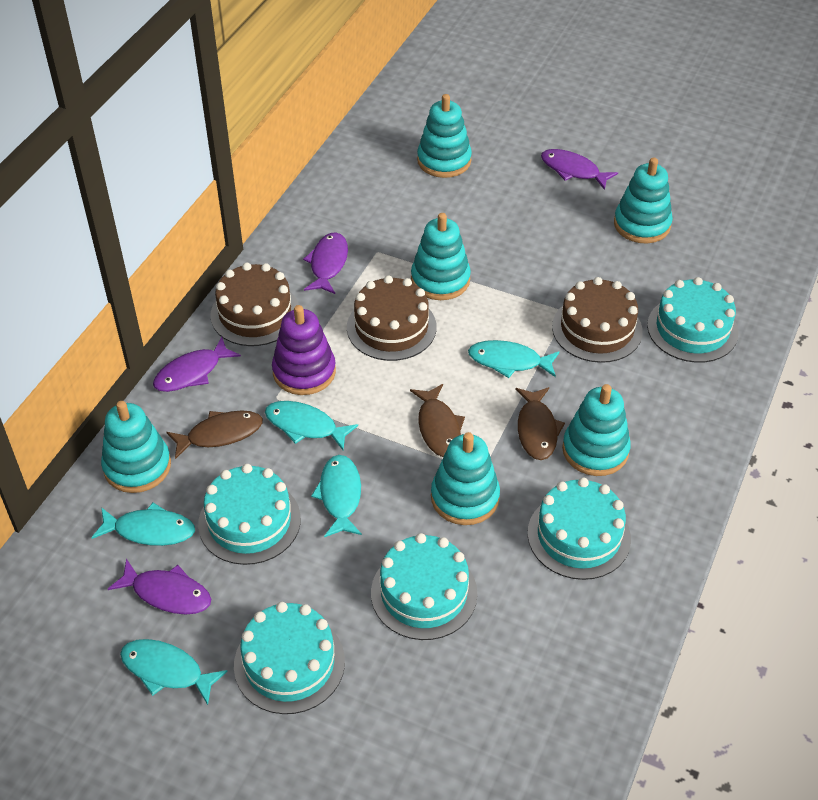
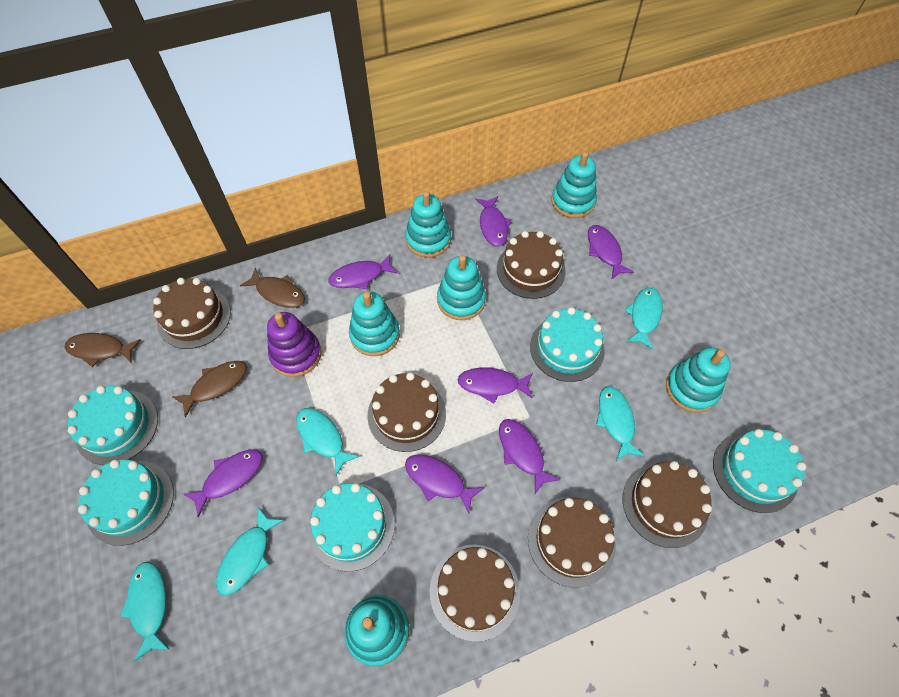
brown cake: [210,262,299,346] [347,275,437,361] [552,277,643,363] = 3 -> [153,278,231,349] [367,372,446,452] [430,544,520,642] [497,231,566,299] [528,498,616,587] [623,461,712,548] = 6
purple fish: [108,559,211,615] [153,337,241,392] [303,232,348,294] [541,149,618,190] = 4 -> [183,449,263,517] [328,254,398,289] [405,454,484,513] [457,368,533,404] [475,196,512,247] [499,419,560,494] [588,225,634,280] = 7

